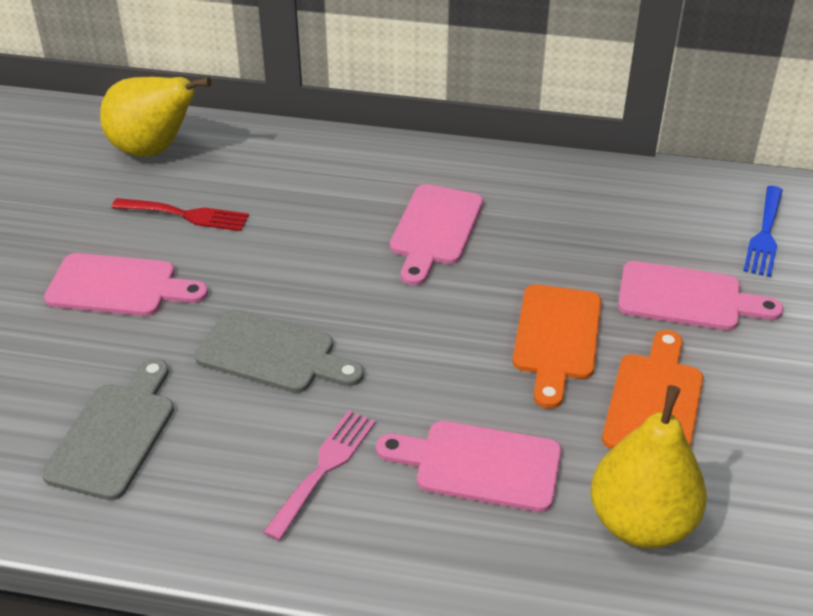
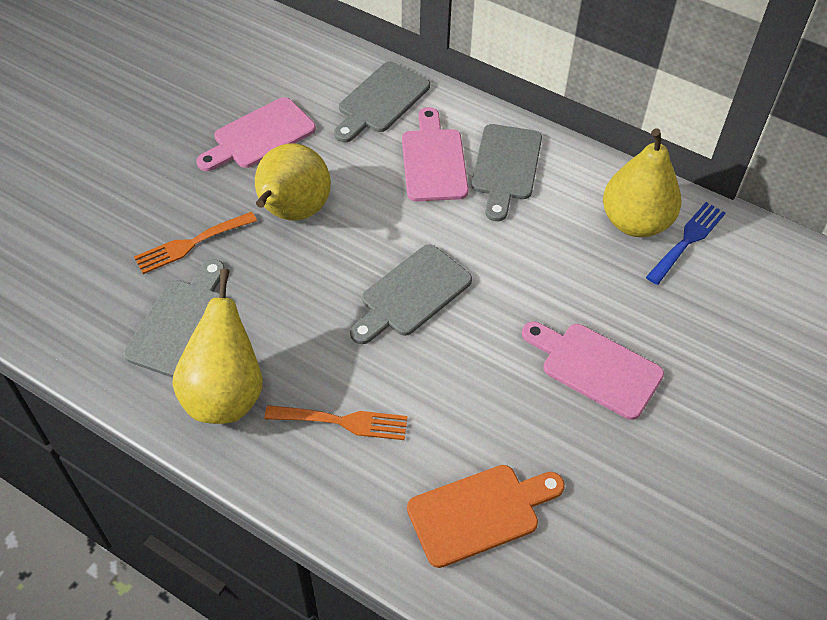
grey cutting board: [42,358,174,500] [195,309,364,393] = 2 -> [124,259,225,378] [334,62,430,142] [350,244,472,344] [471,124,542,221] = 4
orange cutting board: [513,285,601,409] [602,330,703,449] = 2 -> [407,465,565,568] = 1
orange fork: none = 0 -> [134,212,257,274] [264,405,408,440] = 2
pink cutting board: [44,253,208,316] [376,421,561,512] [390,184,483,286] [618,261,783,330] = 4 -> [196,97,316,171] [402,107,469,201] [522,322,664,420] = 3
pink fork: [263,410,376,541] = 1 -> none = 0
red fork: [112,198,249,231] = 1 -> none = 0
yellow pear: [100,77,212,157] [590,385,707,549] = 2 -> [172,269,263,424] [255,143,331,220] [603,128,681,237] = 3

